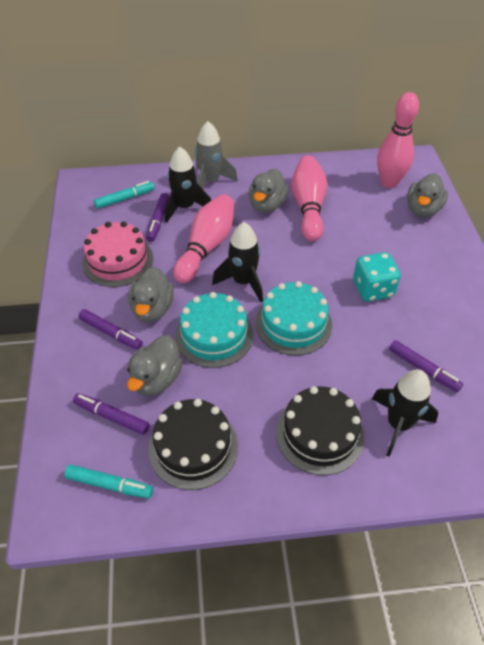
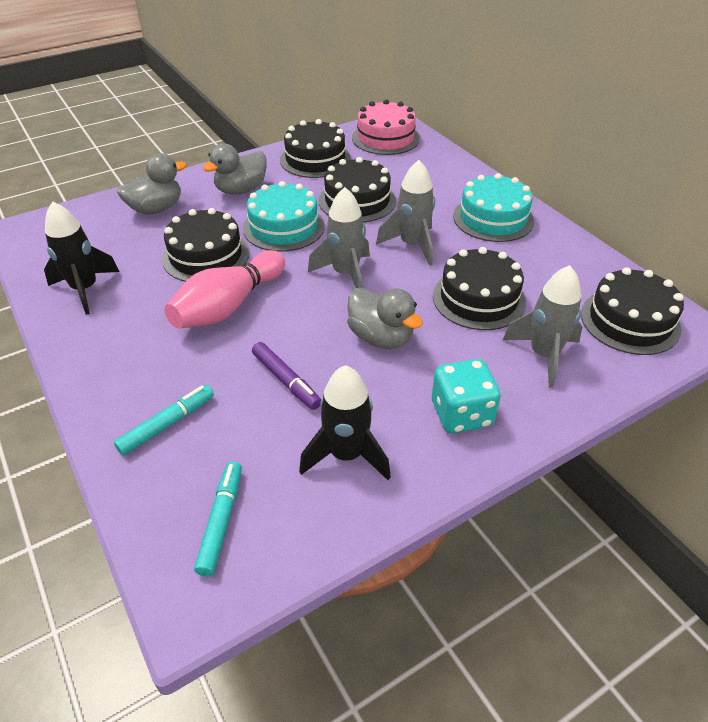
black cake: [148,399,238,490] [276,386,364,475] = 2 -> [162,208,249,282] [280,119,351,178] [319,157,396,223] [433,247,526,330] [581,267,684,355] = 5
black rocket: [165,146,211,223] [212,222,263,302] [372,369,438,457] = 3 -> [44,202,120,315] [299,365,391,480] = 2
grey duck: [127,335,183,396] [128,266,174,322] [249,168,289,213] [407,173,448,217] = 4 -> [117,153,187,215] [202,144,267,195] [347,288,423,349] = 3
grey rocket: [195,121,238,189] = 1 -> [308,187,370,288] [376,160,435,266] [503,265,582,388] = 3
pink bowling pin: [173,194,235,283] [291,155,327,241] [377,92,419,188] = 3 -> [165,250,285,329] = 1
purple marker: [73,393,150,435] [78,309,143,350] [146,193,169,242] [389,340,463,392] = 4 -> [252,342,321,410] = 1

